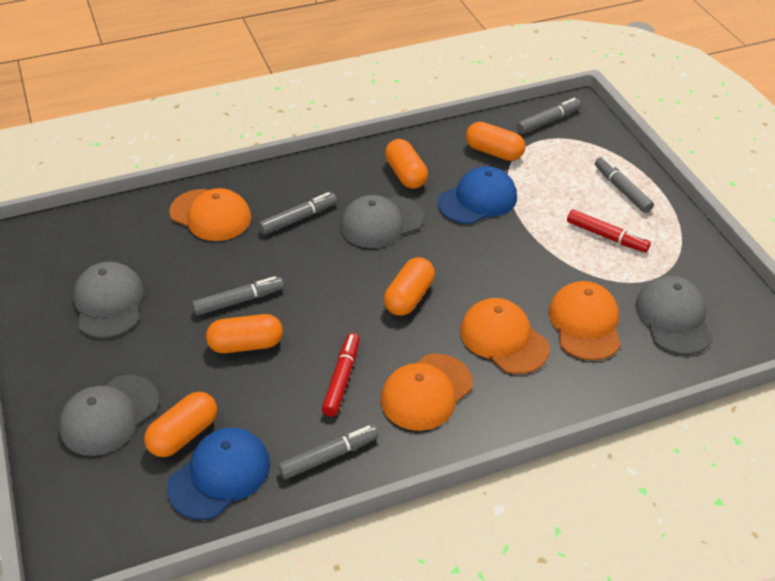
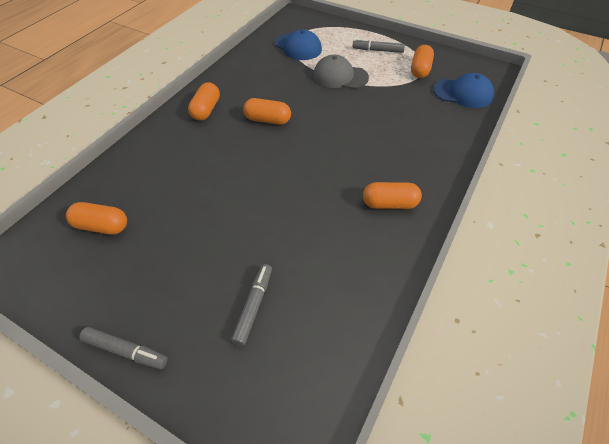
grey cap: [59,375,159,456] [73,262,144,338] [340,195,424,248] [635,276,713,355] = 4 -> [313,55,369,89] = 1
grey marker: [192,276,284,316] [259,192,337,235] [278,424,379,479] [516,98,581,134] [595,157,654,213] = 5 -> [79,327,168,369] [231,264,272,346] [352,39,405,53] = 3
orange cap: [169,188,251,241] [381,354,473,431] [460,298,550,374] [549,281,621,361] = 4 -> none = 0
red marker: [322,333,360,416] [567,209,651,252] = 2 -> none = 0

